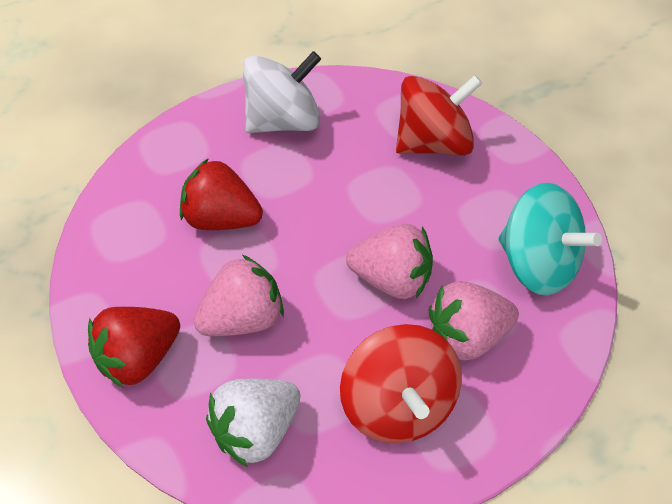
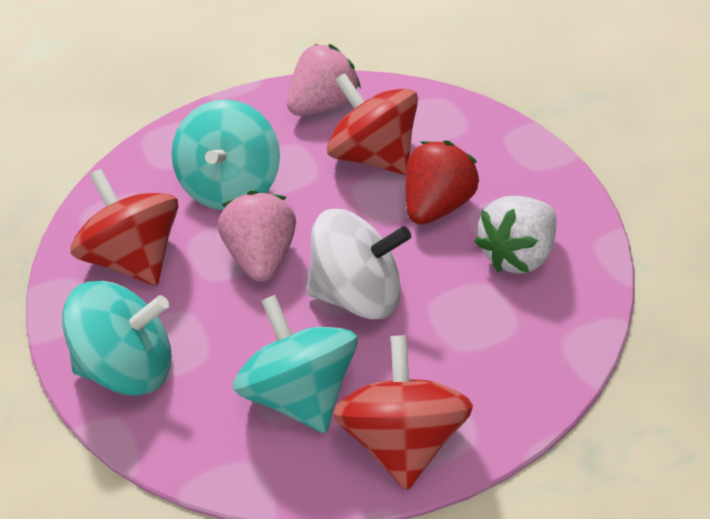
pink strawberry: [194,255,284,336] [346,224,433,299] [429,281,519,361] = 3 -> [218,190,296,282] [287,44,361,116] = 2
red spinning top: [340,324,462,443] [396,75,482,156] = 2 -> [70,169,178,286] [327,73,418,175] [332,335,473,490] = 3
red strawberry: [88,307,180,388] [180,158,263,230] = 2 -> [406,141,479,225] = 1
turquoise spinning top: [499,183,602,295] = 1 -> [62,281,172,396] [172,99,280,210] [233,295,358,433] = 3

